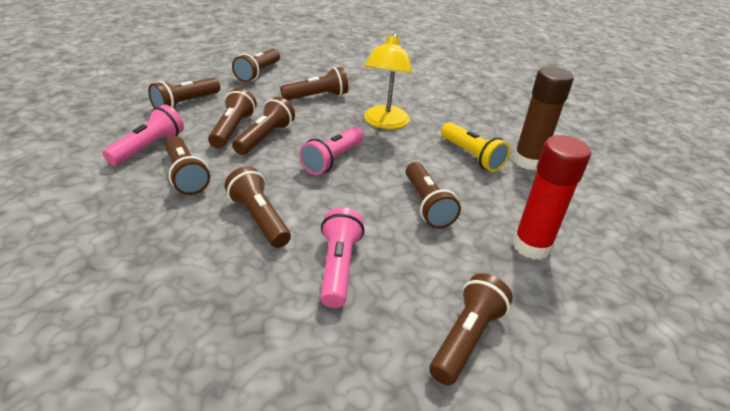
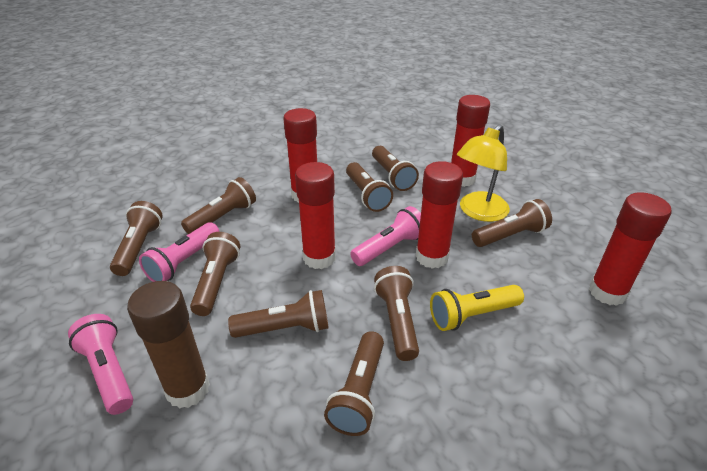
red glue stick: [512,135,591,260] = 1 -> [283,108,317,203] [295,162,336,269] [416,161,463,269] [451,95,490,187] [589,192,672,306] = 5

